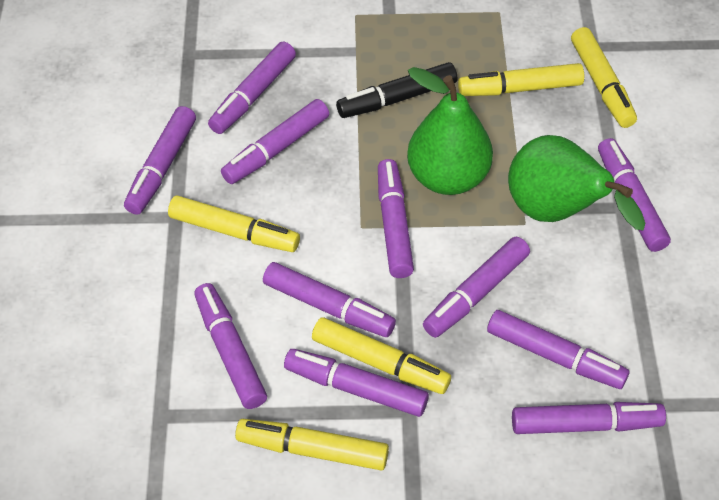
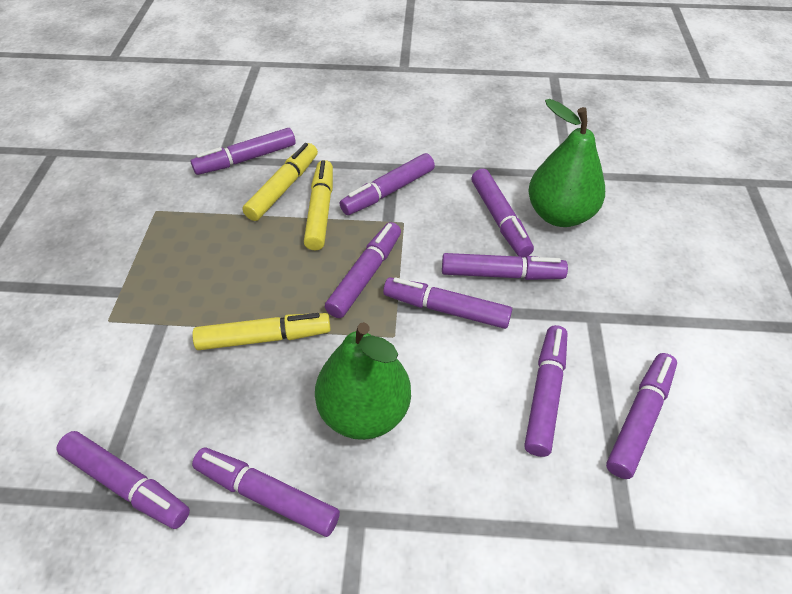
black marker: [336,62,457,118] = 1 -> none = 0
purple marker: [124,106,196,215] [194,283,267,409] [208,42,296,134] [221,99,329,184] [263,262,396,337] [284,349,429,417] [378,159,414,278] [423,237,530,338] [487,310,630,389] [512,402,666,434] [598,138,671,252] = 11 -> [56,431,190,529] [191,128,296,175] [192,448,340,537] [325,222,401,318] [340,153,435,215] [383,277,512,329] [442,253,568,280] [471,169,534,258] [524,325,568,457] [606,353,677,479] = 10
yellow marker: [168,195,300,252] [235,419,389,470] [312,318,451,394] [458,63,584,96] [571,27,637,128] = 5 -> [192,313,331,350] [242,143,318,221] [304,160,333,250] = 3

